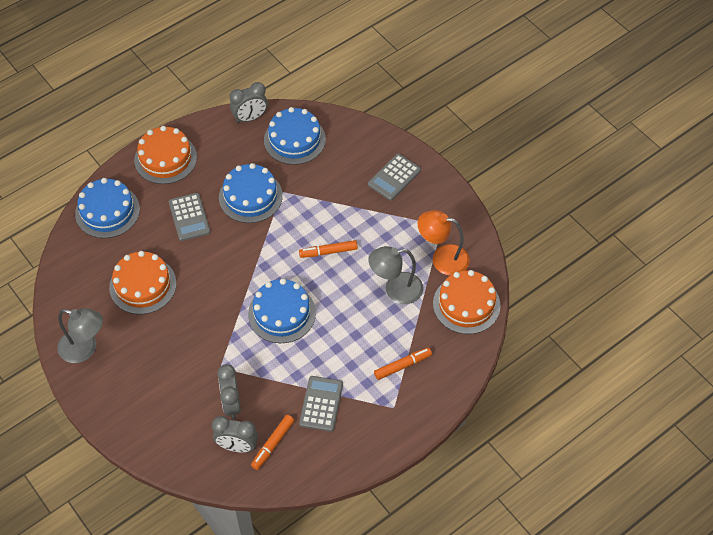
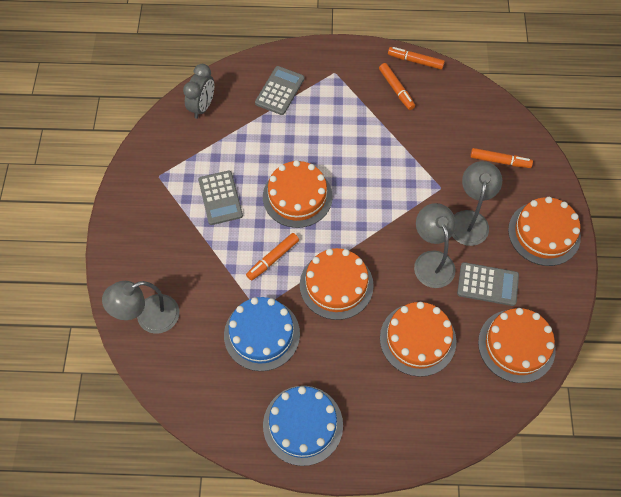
blue cake: [75,178,140,238] [219,163,283,223] [248,278,316,343] [264,107,326,165] = 4 -> [224,297,300,371] [263,386,343,466] = 2
grey clock: [212,416,258,452] [217,364,241,419] [230,82,268,123] = 3 -> [183,64,214,119] = 1
grey lamp: [57,308,103,363] [368,246,423,304] = 2 -> [102,281,179,334] [414,203,456,288] [452,161,502,246] = 3
orange cake: [109,251,176,314] [134,126,197,184] [433,270,501,334] = 3 -> [263,160,333,228] [300,248,374,320] [380,302,456,377] [478,308,556,383] [508,197,581,266] = 5
orange lamp: [418,210,470,275] = 1 -> none = 0
orange marker: [251,415,295,470] [299,240,358,258] [374,347,432,380] = 3 -> [246,233,299,281] [379,63,415,110] [388,47,445,70] [470,148,533,168] = 4

